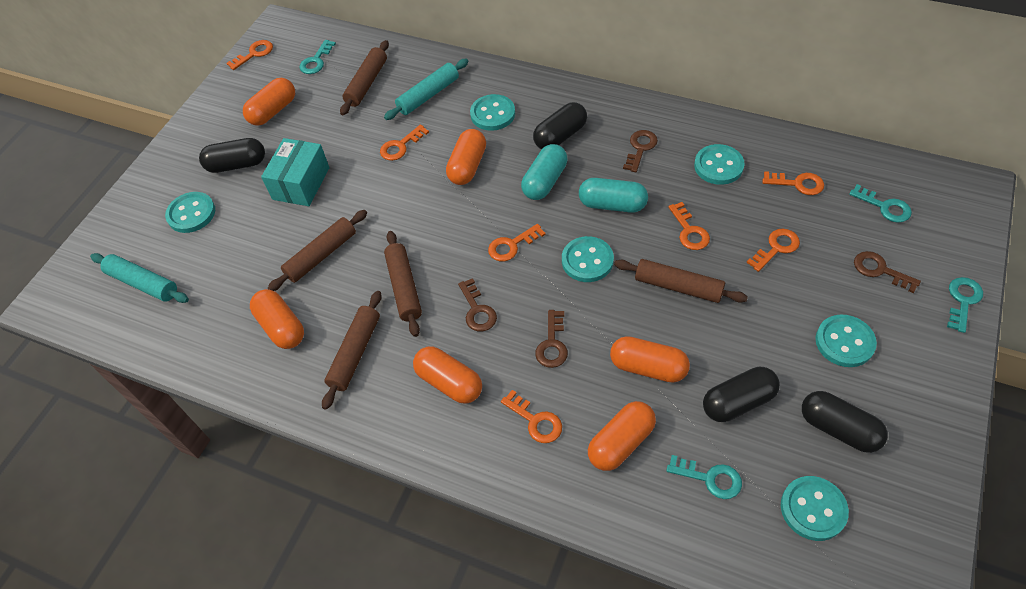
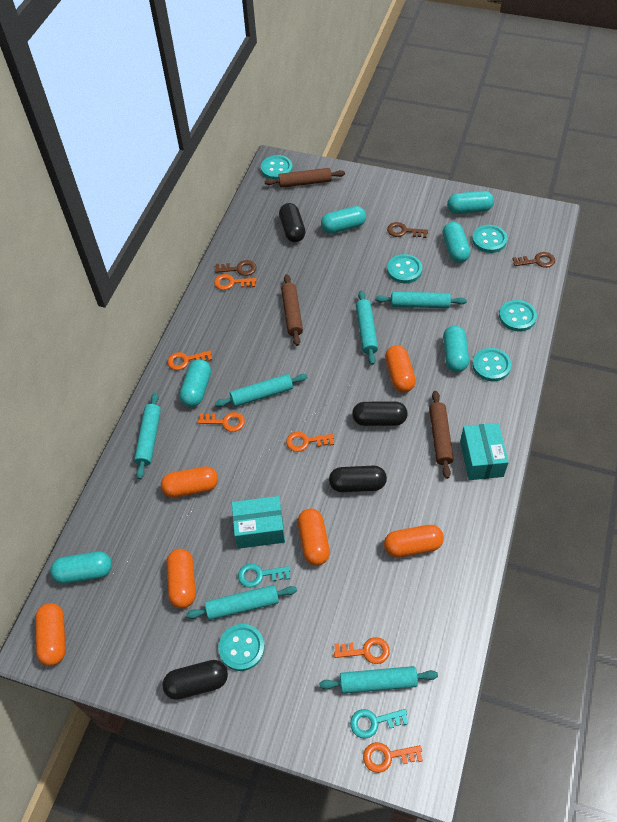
brown key: [458,278,497,332] [535,310,568,368] [623,130,658,172] [854,251,921,293] = 4 -> [215,260,256,276] [387,222,428,238] [513,252,555,268] = 3
brown rolling pin: [268,210,367,291] [322,291,382,410] [340,40,389,115] [384,231,422,337] [614,259,748,303] = 5 -> [265,168,345,188] [281,274,303,346] [429,391,454,479] = 3
orange key: [226,40,273,70] [380,124,429,161] [488,224,546,261] [501,390,562,443] [668,202,710,250] [746,229,800,272] [762,171,824,195] = 7 -> [167,351,212,370] [198,412,245,432] [214,274,256,290] [286,432,334,452] [334,637,390,664] [363,742,423,773] = 6
turquoise box: [261,138,329,206] = 1 -> [232,496,285,549] [460,423,509,480] = 2
turquoise capsule: [521,144,567,200] [579,178,648,213] = 2 -> [50,551,112,584] [180,359,211,407] [321,206,366,234] [442,222,471,263] [443,326,469,372] [447,191,494,214] = 6
turquoise key: [299,40,336,74] [666,455,742,499] [849,184,912,223] [947,277,983,333] = 4 -> [238,563,290,588] [350,709,409,739] = 2
turquoise rolling pin: [90,253,189,303] [384,58,469,120] = 2 -> [134,392,161,479] [186,585,297,620] [215,374,308,407] [319,666,438,694] [356,290,378,365] [375,292,467,308] = 6

